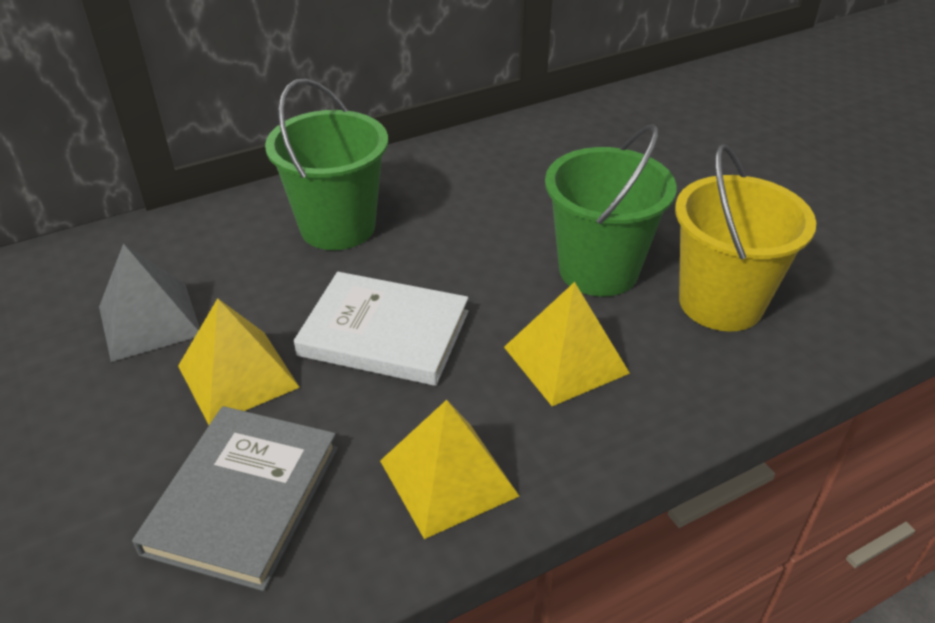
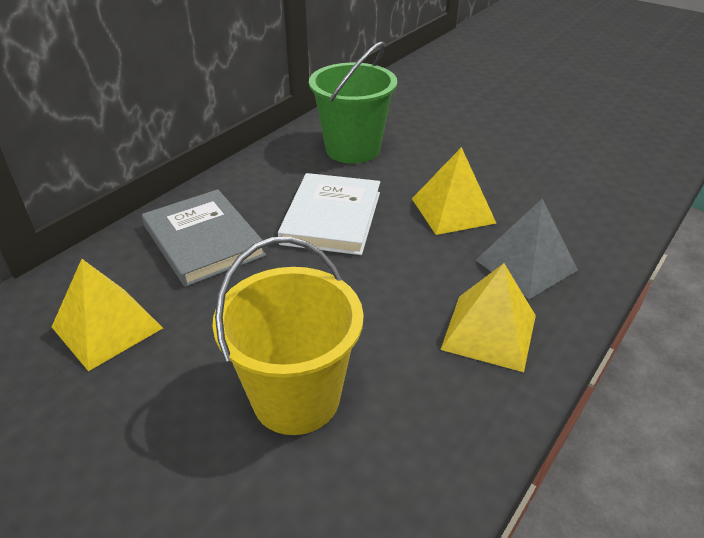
green bucket: [265,78,388,250] [545,124,677,297] = 2 -> [309,41,397,164] = 1

